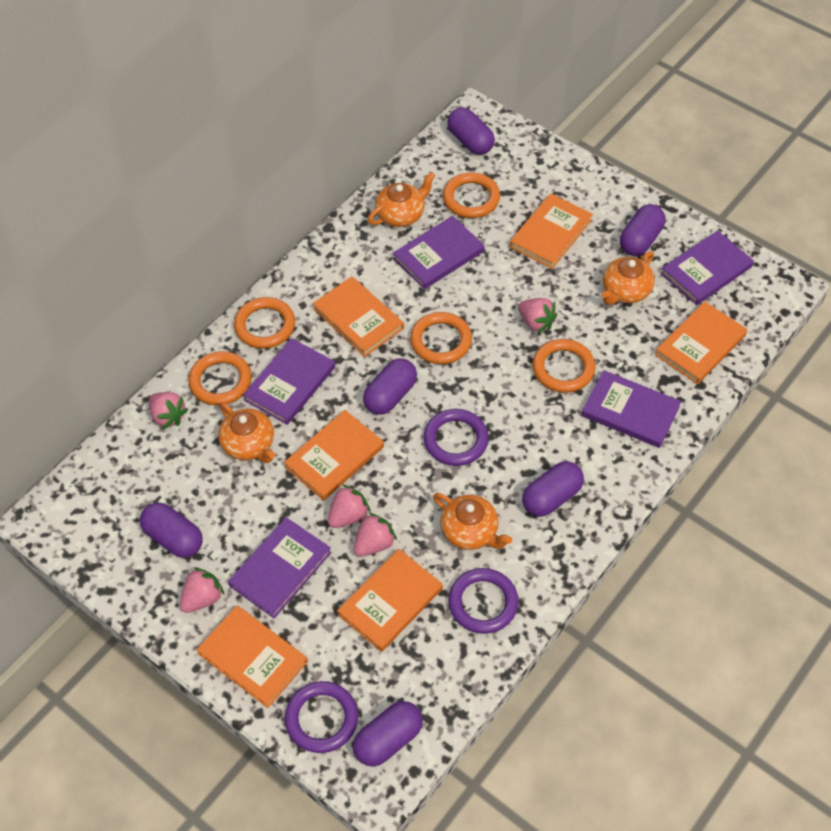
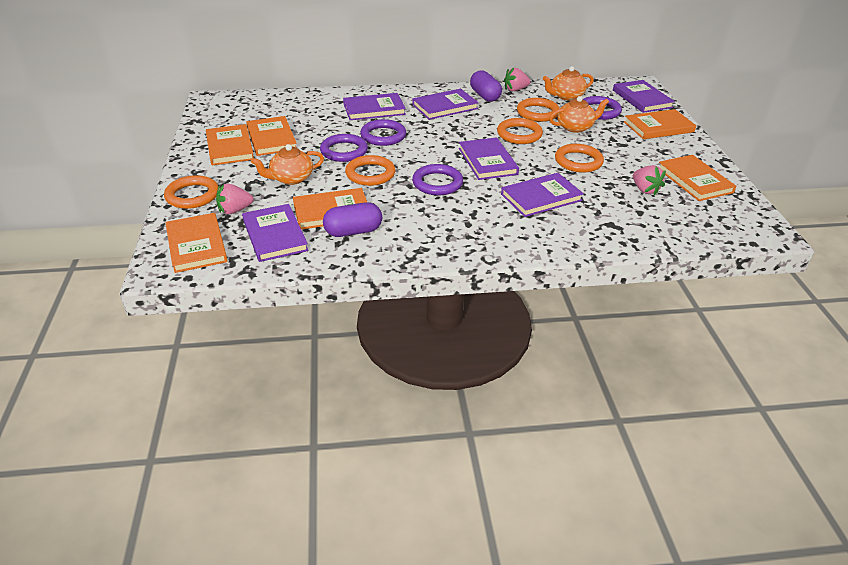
orange teapot: [218,402,275,463] [368,172,435,227] [433,493,512,550] [602,251,655,305] = 4 -> [251,144,324,185] [543,66,594,100] [549,96,609,133] = 3
pink strawberry: [149,392,188,429] [180,567,225,613] [328,485,371,528] [354,513,397,557] [518,298,557,334] = 5 -> [216,184,253,214] [504,68,531,91] [633,165,666,196] = 3
purple book: [228,517,332,618] [243,338,335,425] [393,216,485,289] [582,370,681,448] [661,230,754,305] = 5 -> [242,204,309,262] [343,93,406,120] [412,89,479,120] [459,137,519,180] [501,173,584,217] [613,80,675,113] = 6
purple capsule: [140,503,203,558] [353,701,423,767] [363,358,417,415] [447,107,495,155] [522,461,584,517] [620,204,665,256] = 6 -> [323,202,382,237] [470,71,502,102] = 2
purple ring: [285,681,358,753] [424,409,489,466] [448,568,519,634] = 3 -> [320,134,368,162] [360,119,406,146] [412,164,463,195] [583,96,622,120] = 4

